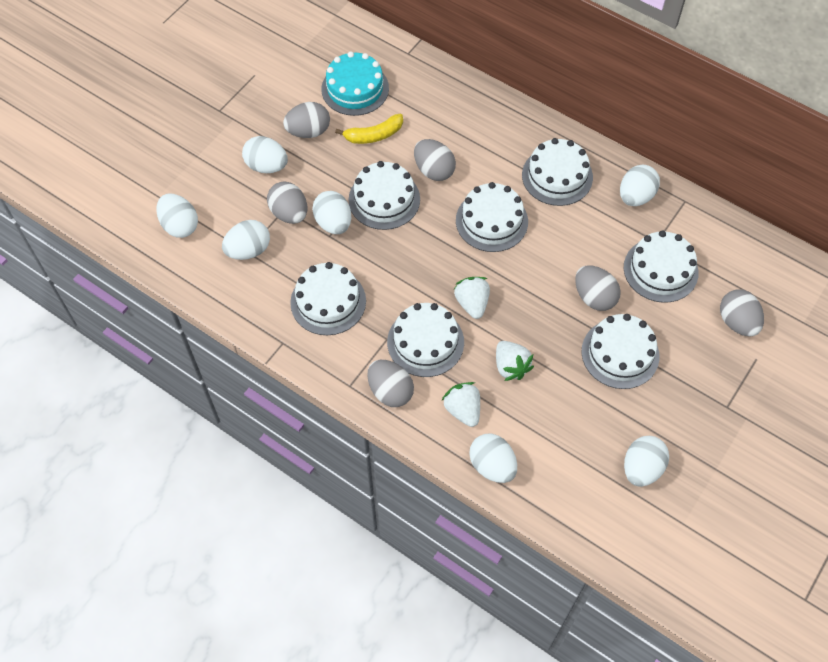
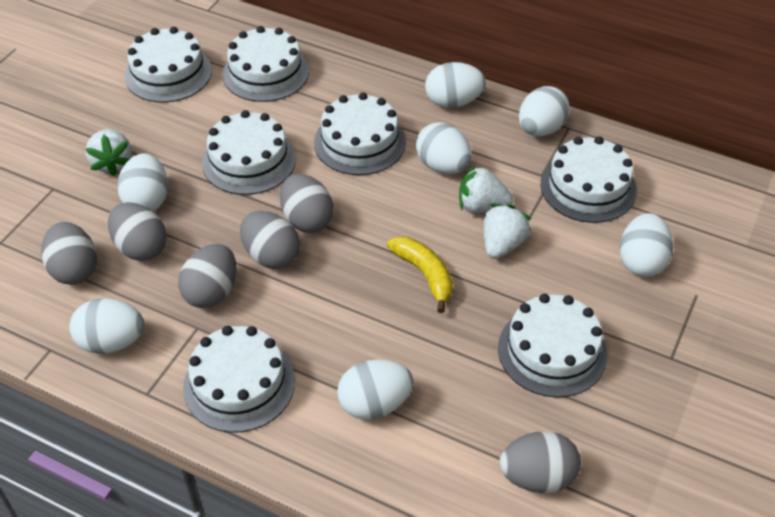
turquoise cake: [321,51,389,116] = 1 -> none = 0

